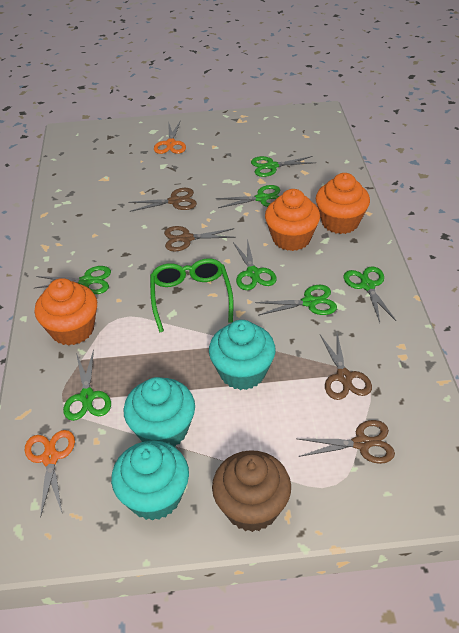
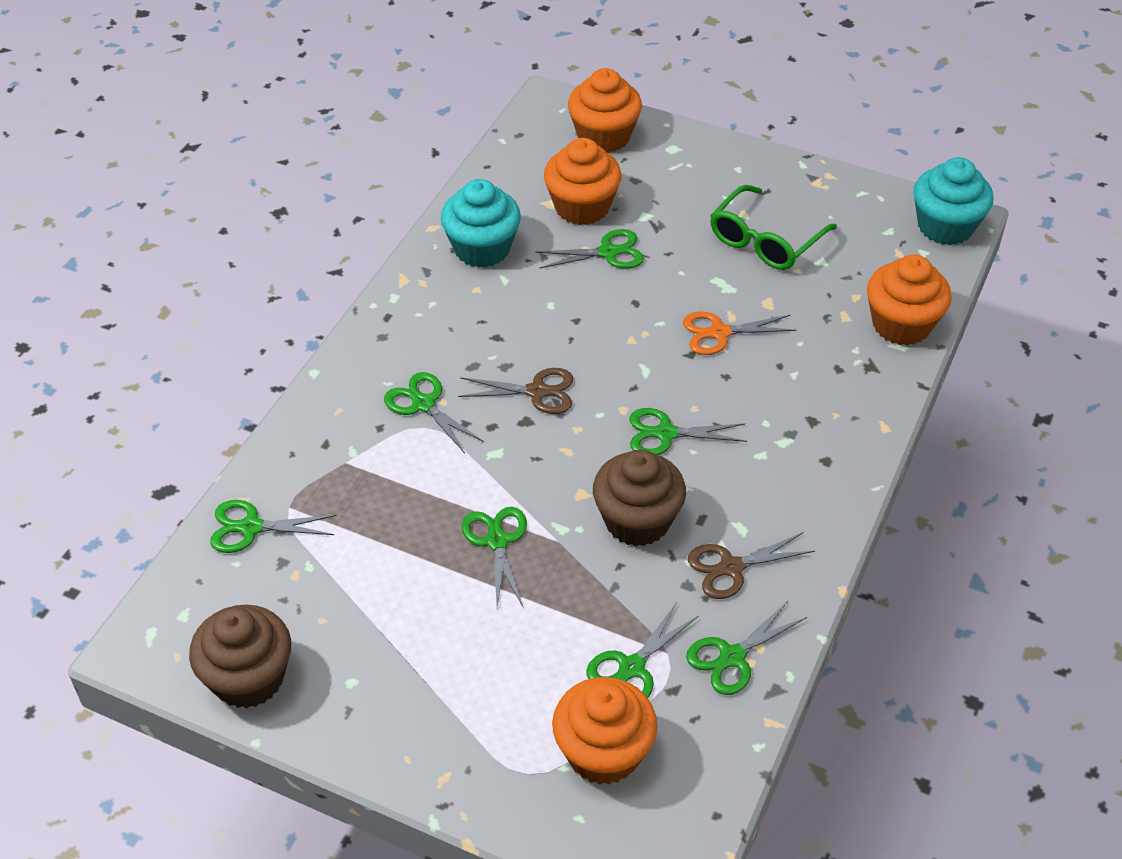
brown cupcake: [212,450,291,532] = 1 -> [189,605,291,708] [593,450,686,547] = 2
brown scissors: [128,188,197,212] [164,226,236,252] [296,420,395,464] [320,334,372,400] = 4 -> [458,368,573,414] [688,532,815,599] = 2
orange cupcake: [35,278,97,346] [265,189,320,251] [316,173,370,234] = 3 -> [544,138,622,225] [552,677,658,785] [568,68,642,153] [867,254,952,346] = 4
orange scissors: [25,430,75,518] [154,120,186,154] = 2 -> [683,311,797,355] = 1
turquoise cupcake: [111,441,189,521] [123,377,195,447] [209,320,276,390] = 3 -> [441,179,521,268] [914,157,993,245] = 2

